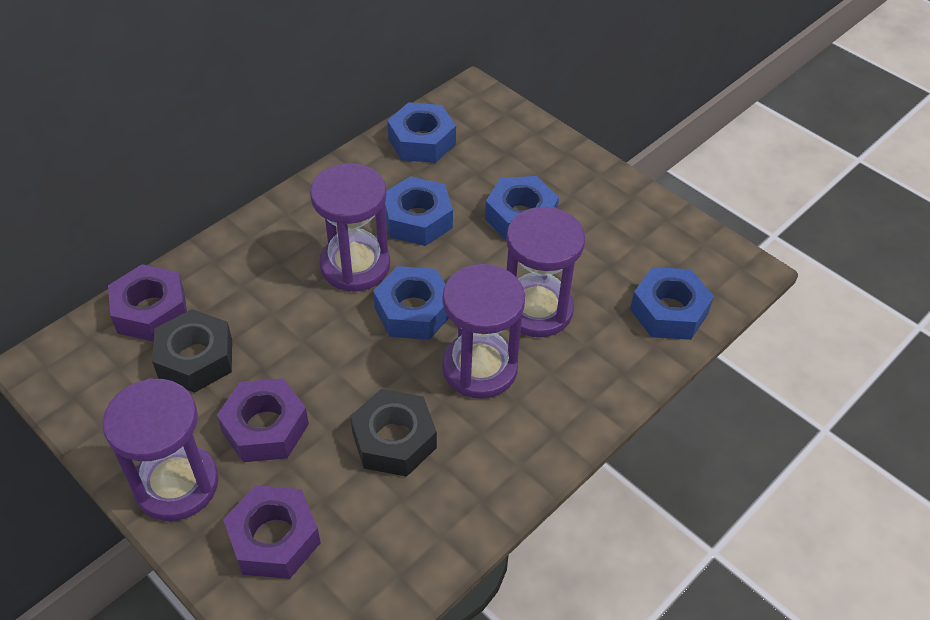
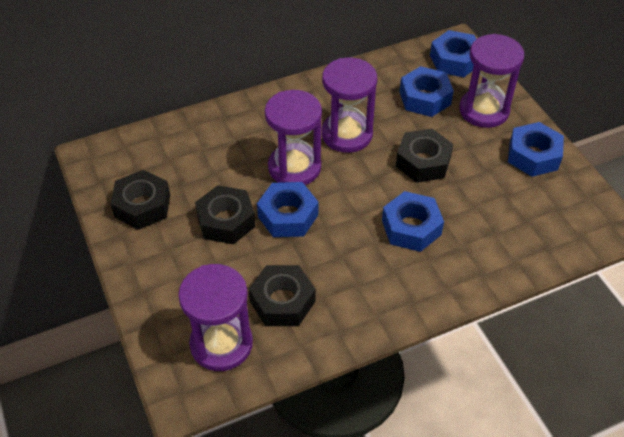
black nut: [152,309,232,393] [350,389,437,477] = 2 -> [110,170,170,230] [195,185,256,245] [249,265,315,326] [396,129,453,183] = 4
purple nut: [108,264,187,342] [217,378,309,462] [223,485,321,579] = 3 -> none = 0

